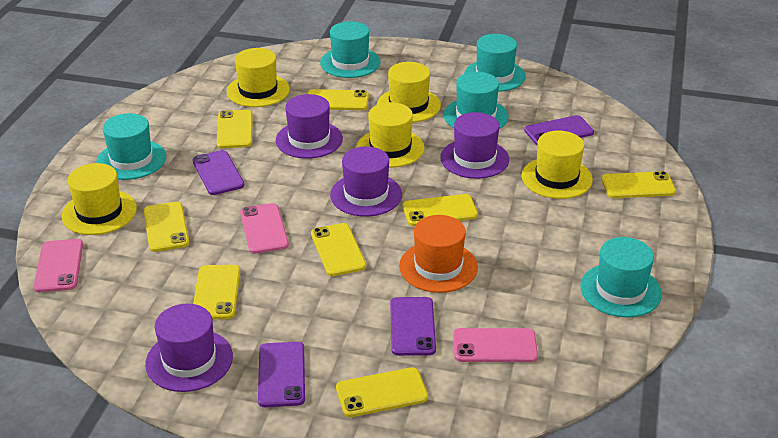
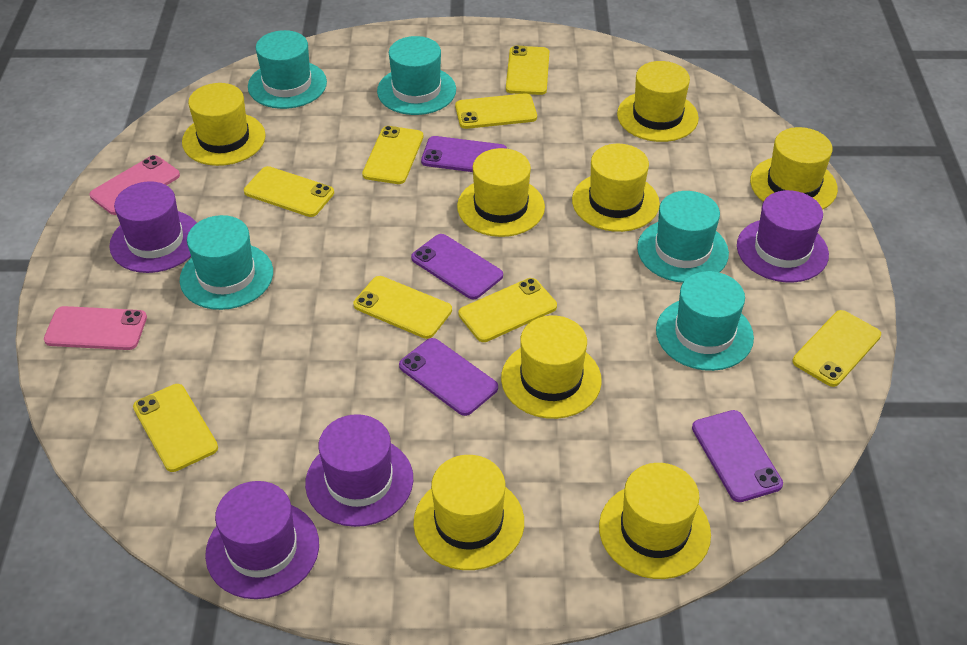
orange hat: [399,215,478,293] = 1 -> none = 0
pink phone: [34,239,83,292] [240,203,289,254] [453,328,538,362] = 3 -> [44,306,147,350] [89,155,180,215] = 2
yellow hat: [62,163,137,235] [227,48,290,107] [357,102,424,168] [377,62,441,123] [522,131,593,199] = 5 -> [182,83,266,166] [414,455,524,570] [457,148,545,237] [501,315,602,419] [572,144,660,232] [599,463,711,579] [617,61,699,142] [750,127,838,210] = 8

